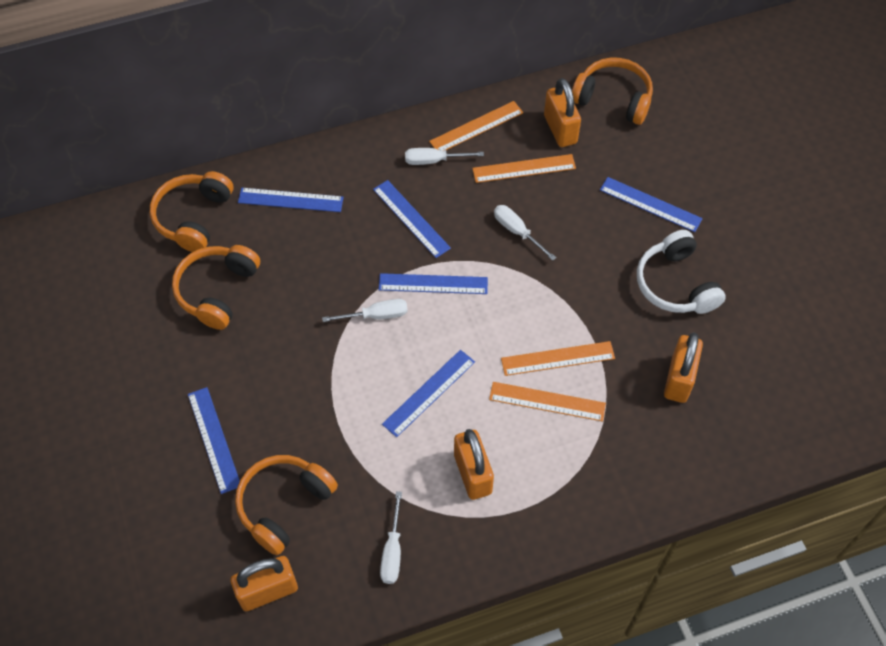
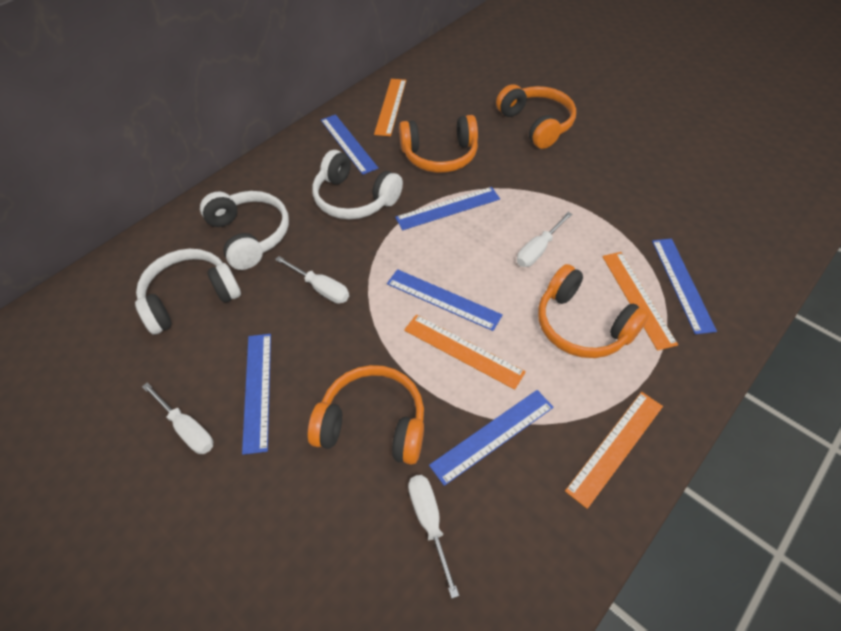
orange padlock: [230,556,298,611] [454,429,494,500] [544,78,581,147] [664,332,703,403] = 4 -> none = 0
white headphones: [637,230,726,314] = 1 -> [135,249,241,335] [200,191,289,270] [312,150,403,219] = 3

